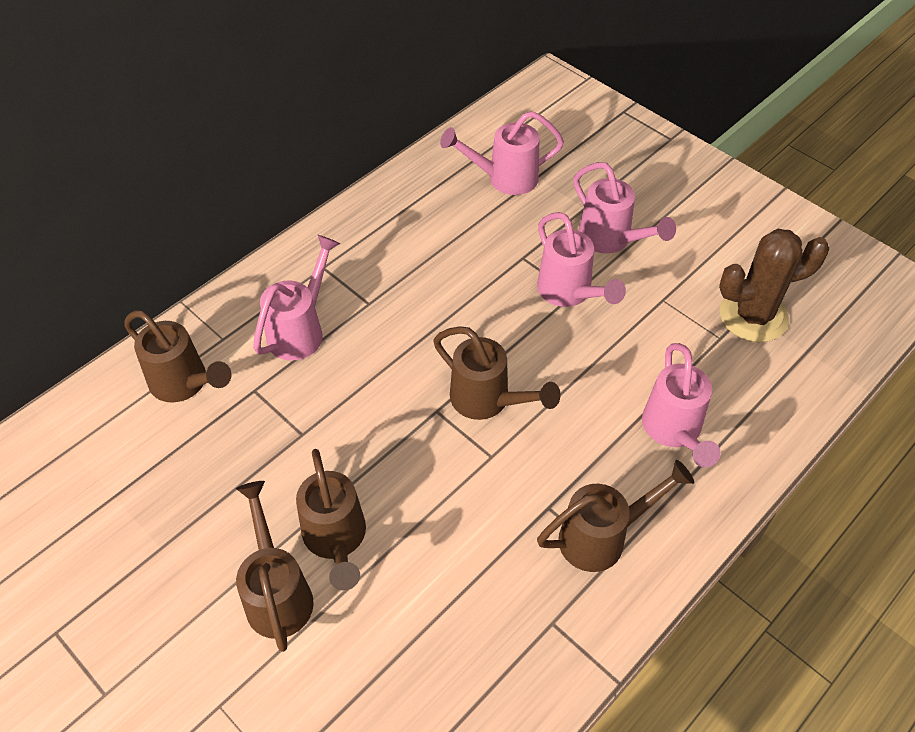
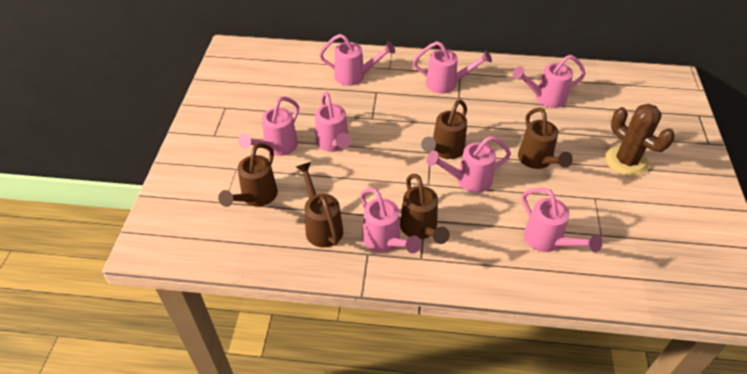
pink watering can: [253,235,340,361] [440,111,564,195] [537,212,626,307] [573,162,676,253] [642,343,721,468] = 5 -> [238,96,299,156] [315,92,351,152] [319,34,395,86] [360,188,421,253] [413,41,492,94] [427,136,511,193] [513,55,585,108] [522,188,603,252] = 8

